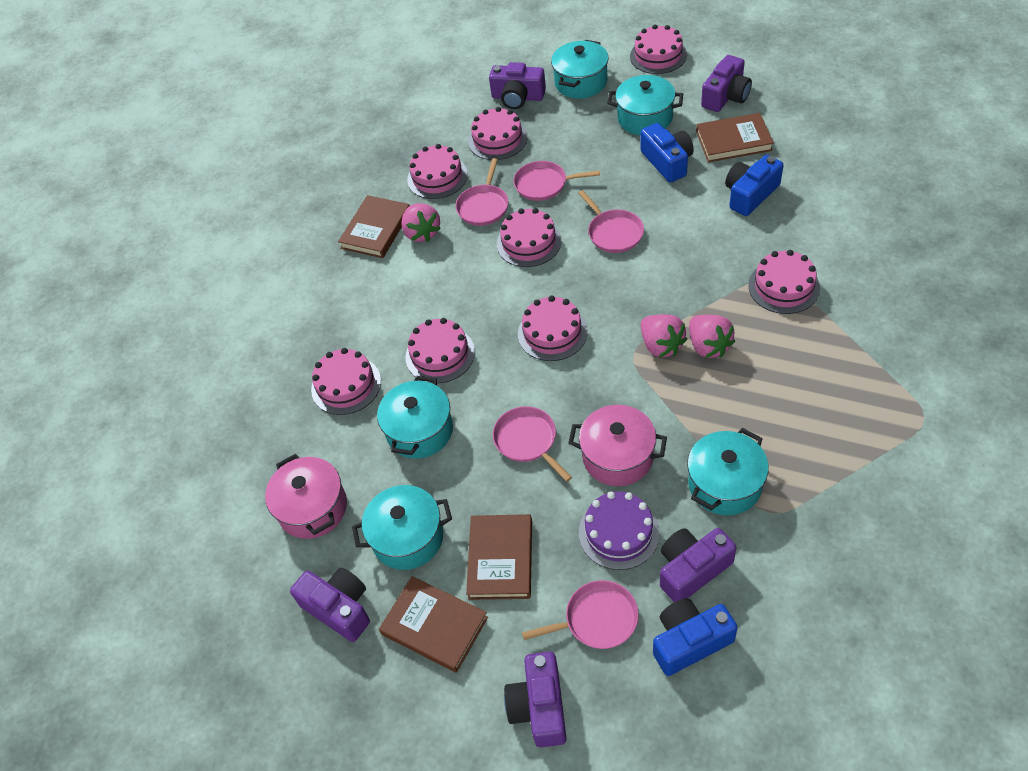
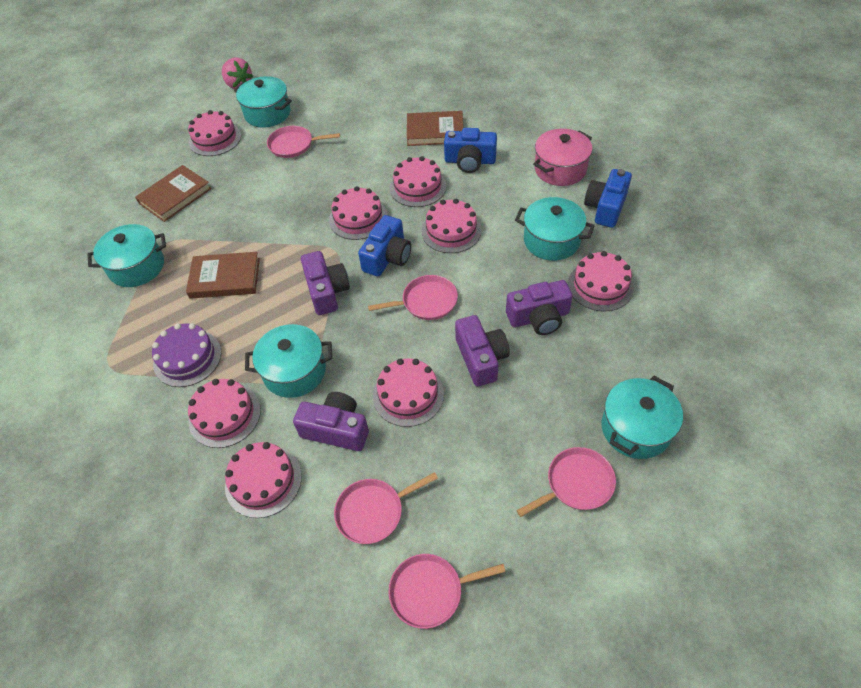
brown book: [338,195,410,258] [379,576,488,673] [466,514,532,600] [696,113,774,162] = 4 -> [135,165,211,222] [186,252,260,299] [407,111,464,146] = 3
pink pot: [265,454,347,539] [568,405,667,486] = 2 -> [533,129,592,186] = 1
pink strawberry: [401,203,441,242] [641,314,687,357] [689,315,735,358] = 3 -> [222,57,253,89] = 1
purple camera: [290,568,370,642] [489,62,546,109] [504,652,567,747] [660,528,736,602] [701,55,752,112] = 5 -> [293,392,369,451] [301,251,350,315] [455,315,510,387] [506,280,573,335] = 4

